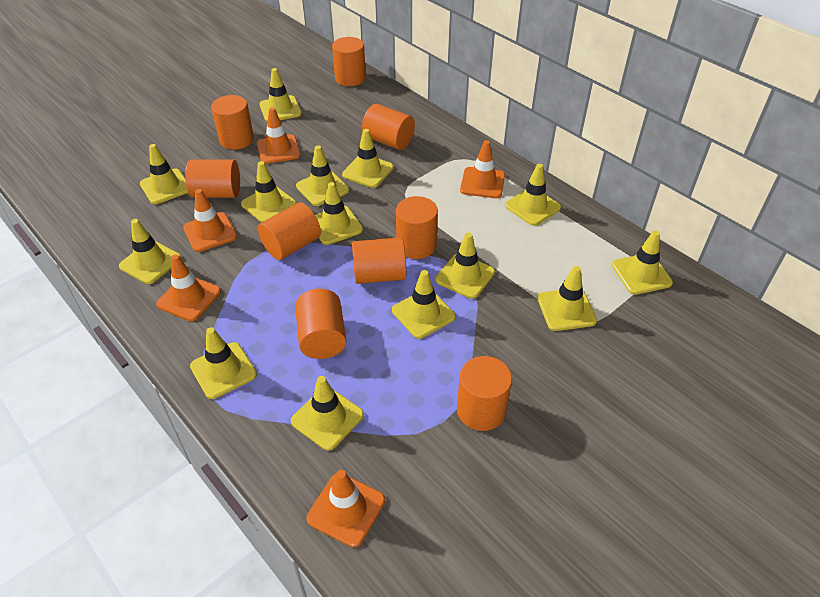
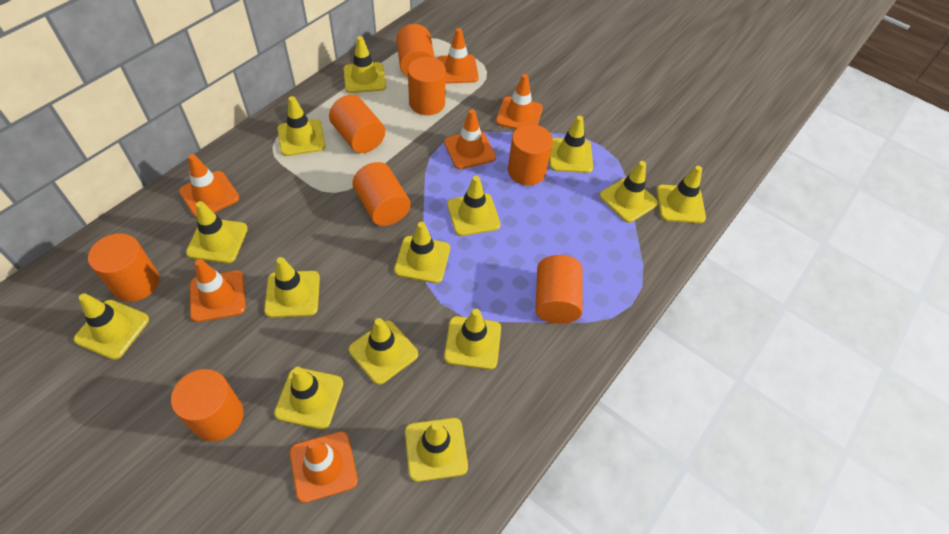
orange cylinder: [185,159,240,198] [211,95,254,150] [258,202,321,260] [295,289,347,359] [332,37,366,86] [352,237,406,284] [362,104,415,150] [396,196,438,259] [457,356,512,431] = 9 -> [88,233,159,302] [171,369,244,442] [329,95,385,153] [352,162,411,226] [396,24,435,77] [408,57,446,115] [508,124,553,185] [535,255,583,324] = 8
orange traffic cone: [156,254,221,321] [183,189,237,252] [257,107,301,164] [306,470,385,547] [460,140,505,198] = 5 -> [179,154,239,218] [190,259,246,322] [290,431,358,503] [437,28,479,84] [444,109,496,169] [496,74,543,129] = 6

